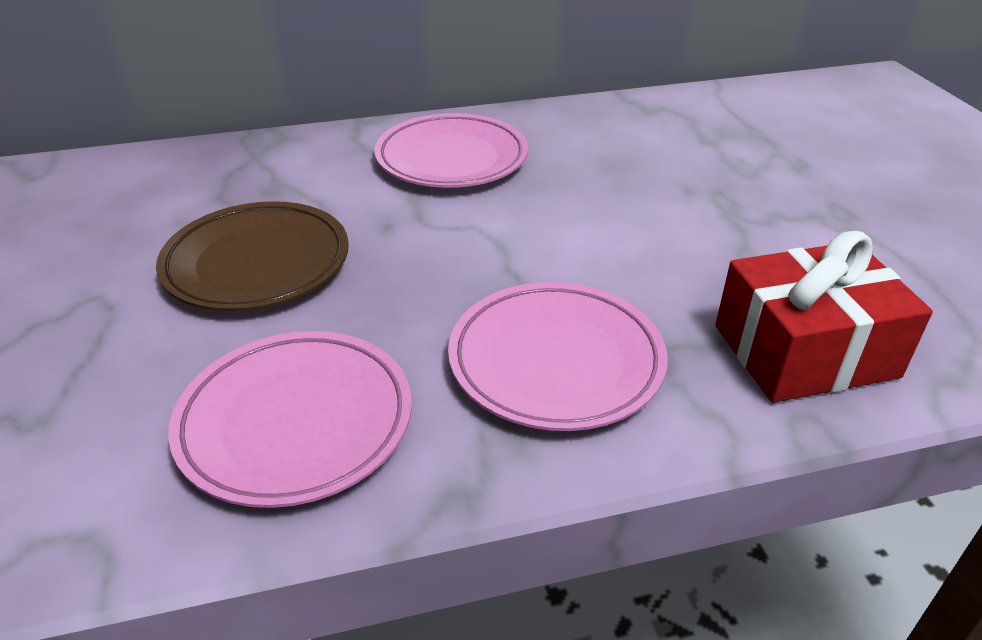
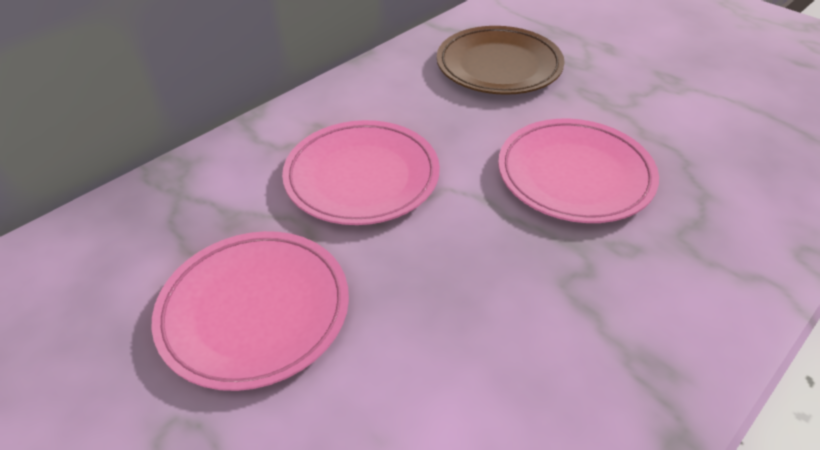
red gift: [715,231,933,403] = 1 -> none = 0

